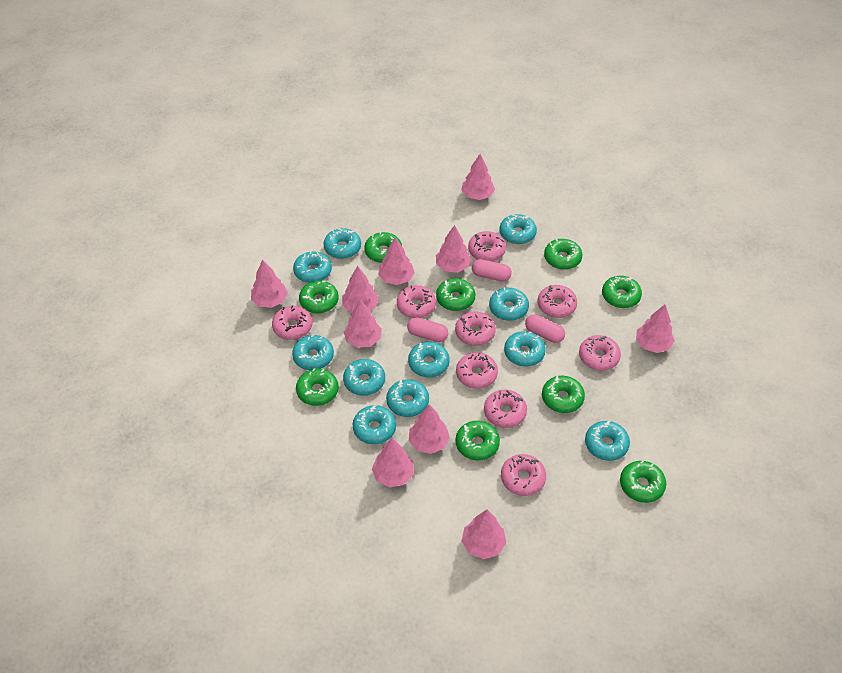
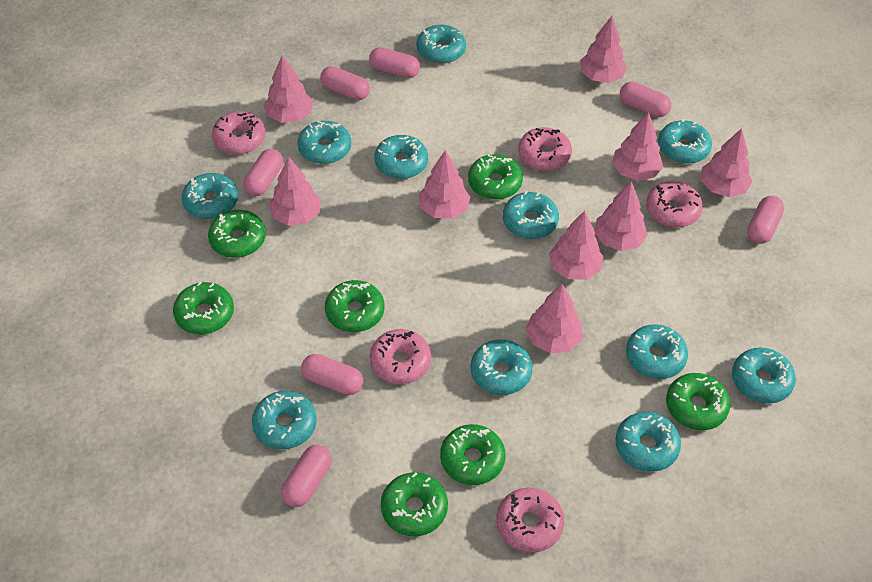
green donut: [296,368,339,406] [299,281,339,313] [364,232,402,263] [436,278,475,311] [456,421,500,460] [542,376,585,413] [544,239,582,270] [602,276,642,308] [620,461,666,503] = 9 -> [173,282,234,334] [208,210,266,258] [325,280,385,332] [381,472,448,536] [440,424,506,485] [468,155,523,199] [666,373,731,430] = 7
pink capsule: [407,317,448,342] [472,259,512,281] [525,314,565,343] = 3 -> [244,149,283,196] [281,445,332,507] [301,354,363,395] [320,66,370,100] [369,47,420,78] [620,82,671,117] [747,196,784,244] = 7
pink donut: [272,305,312,340] [397,285,436,318] [455,311,496,346] [456,352,498,389] [468,231,506,261] [484,390,527,428] [501,454,546,496] [538,285,577,318] [579,335,621,371] = 9 -> [212,111,266,154] [370,329,431,384] [496,488,564,553] [518,127,572,171] [646,181,703,227] = 5
pink tree: [251,260,288,308] [342,266,379,313] [344,299,382,348] [372,438,414,487] [378,237,415,285] [409,404,450,454] [436,225,471,273] [461,154,495,200] [462,509,506,559] [636,305,675,353] = 10 -> [264,55,313,123] [268,156,321,226] [418,150,470,219] [526,284,582,354] [549,211,603,280] [580,16,627,83] [594,181,648,251] [612,112,663,181] [701,128,752,197] = 9

